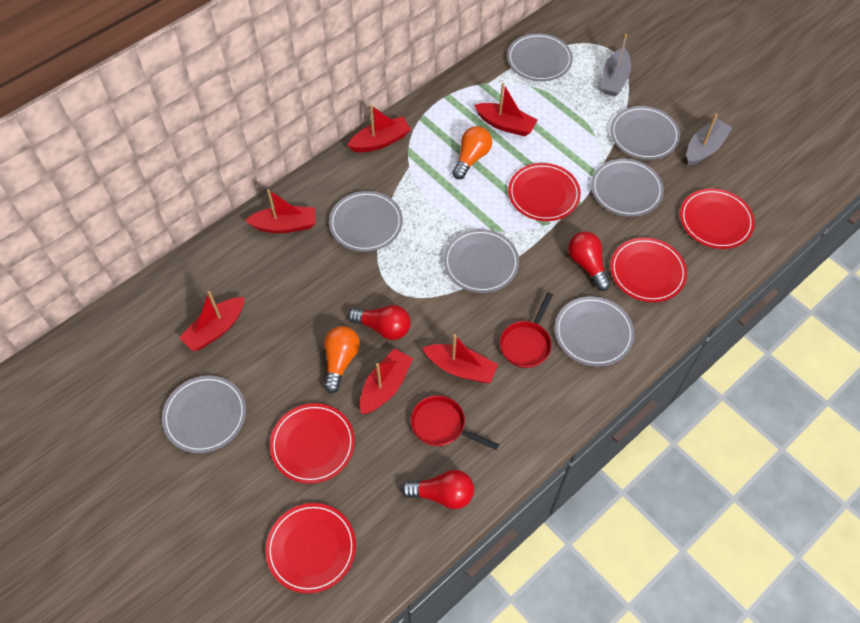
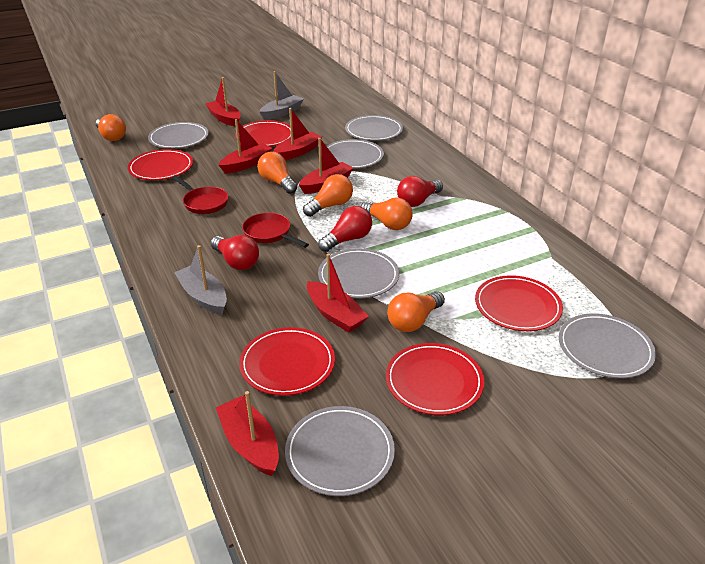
grey plate: [162,376,246,453] [329,191,403,252] [444,229,519,293] [507,33,573,81] [555,296,635,367] [591,159,664,217] [610,106,680,160] = 7 -> [148,122,209,149] [285,406,395,496] [318,248,399,298] [327,139,384,169] [345,115,403,141] [559,313,656,378] = 6
orange light bulb: [324,326,360,393] [452,126,492,179] = 2 -> [96,114,126,141] [257,152,297,194] [303,174,353,217] [361,198,413,230] [387,291,445,332] = 5

